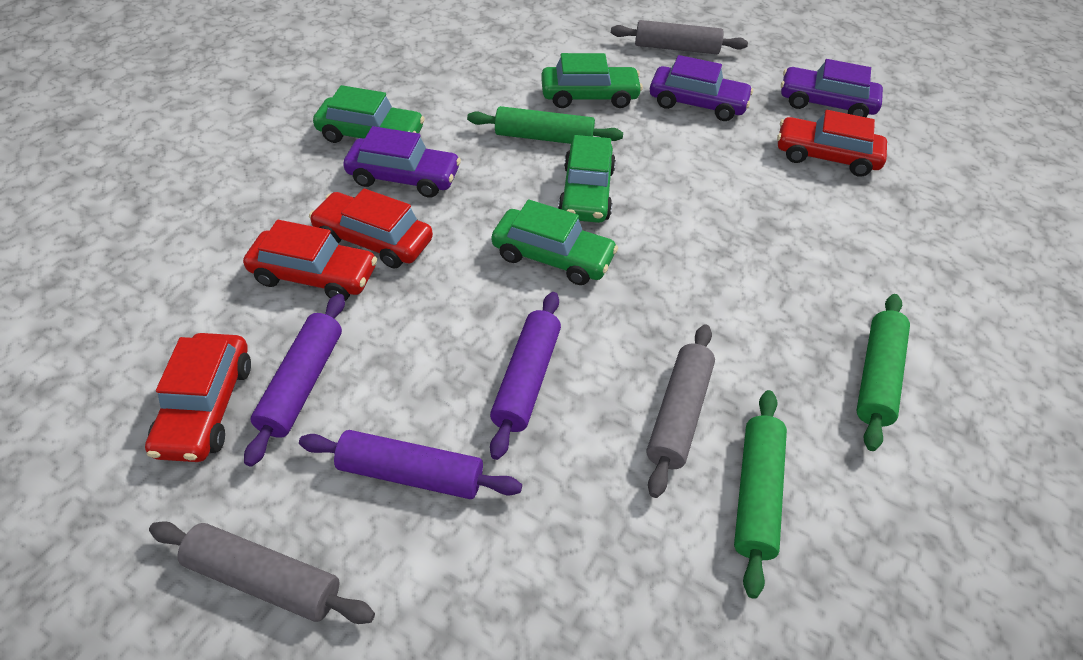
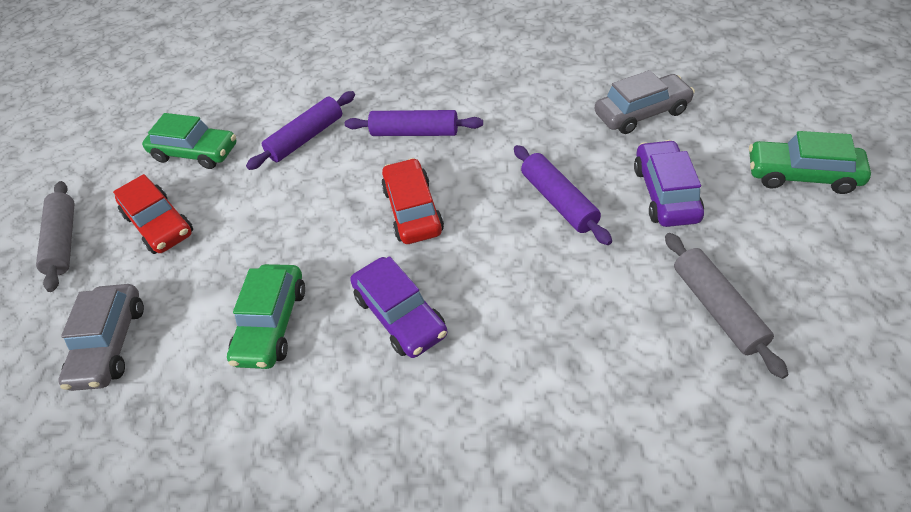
green car: [313,85,425,143] [492,199,618,285] [541,53,643,108] [558,135,616,223] = 4 -> [142,113,237,169] [227,264,305,369] [749,131,871,194] = 3
green rolling pin: [467,106,623,144] [734,390,787,599] [857,294,910,451] = 3 -> none = 0
grey car: none = 0 -> [58,284,144,391] [594,70,695,134] = 2
grey rolling pin: [149,522,375,624] [611,20,748,54] [647,324,715,498] = 3 -> [36,181,74,292] [665,233,789,379] = 2
purple car: [343,126,461,198] [650,55,753,121] [781,59,883,117] = 3 -> [350,256,448,358] [634,140,704,227] = 2
red car: [145,333,251,462] [243,220,377,301] [309,188,433,269] [777,110,887,177] = 4 -> [113,174,193,254] [381,158,444,244] = 2

